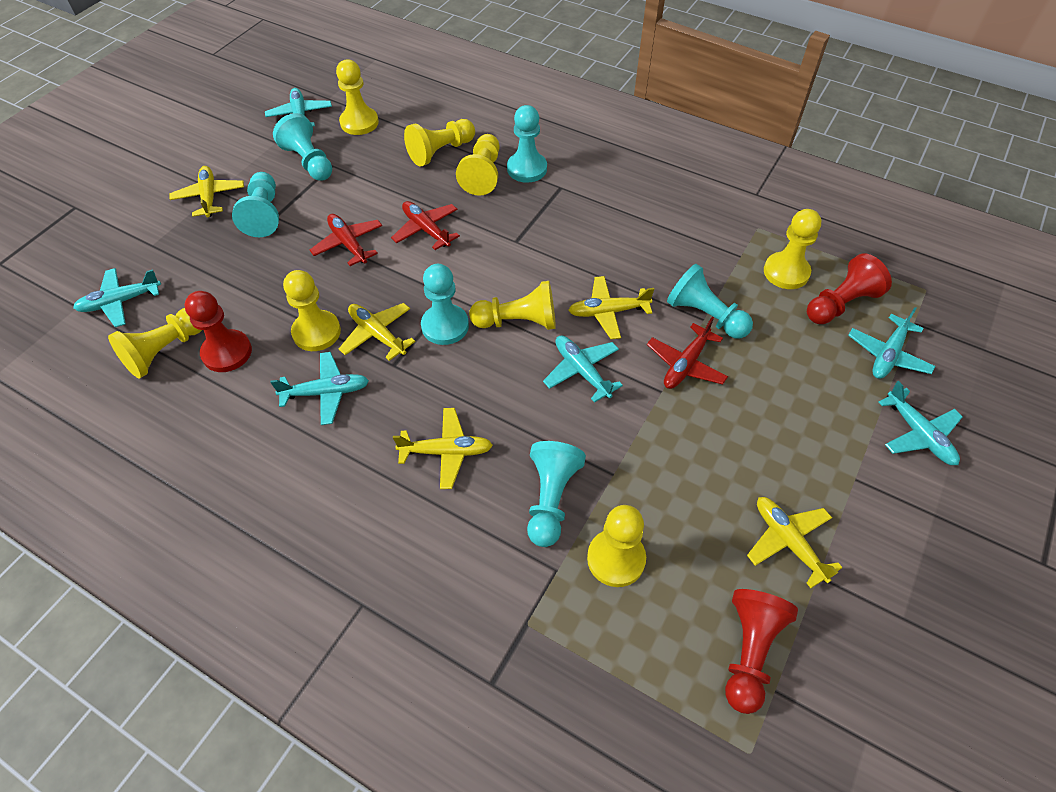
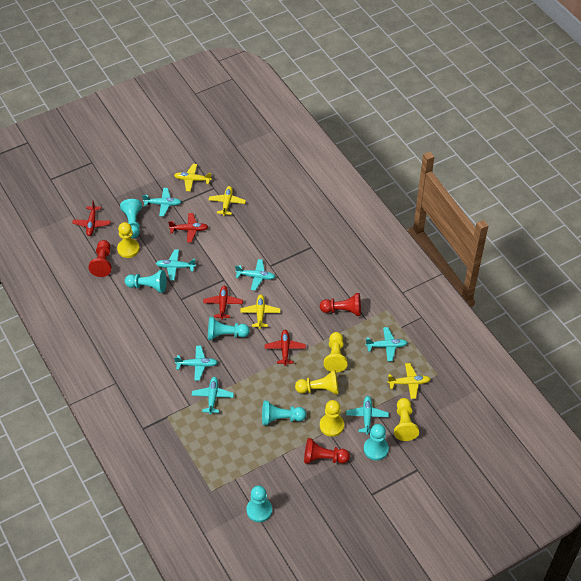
red plane: [310,214,382,266] [391,201,460,250] [647,317,728,389] = 3 -> [72,200,111,236] [168,213,208,243] [203,286,243,320] [265,330,306,366] = 4
turquoise plane: [73,268,161,327] [265,88,332,126] [270,352,369,425] [543,335,623,403] [848,307,936,379] [879,381,963,465] = 6 -> [142,188,181,216] [156,249,196,281] [174,346,218,381] [192,377,234,415] [235,259,275,291] [346,396,389,435] [365,327,408,361] = 7
yellow pawn: [108,308,202,378] [283,270,341,351] [336,59,379,135] [404,119,475,167] [456,134,500,196] [469,281,556,330] [587,505,646,587] [764,209,821,289] = 8 -> [117,222,140,258] [295,370,339,394] [320,400,344,437] [324,332,348,372] [394,398,419,441] = 5
yellow plane: [169,166,244,217] [339,303,415,361] [393,408,493,489] [568,276,654,339] [747,497,842,588] = 5 -> [174,164,212,192] [209,186,246,216] [240,294,280,329] [387,363,431,399] = 4

